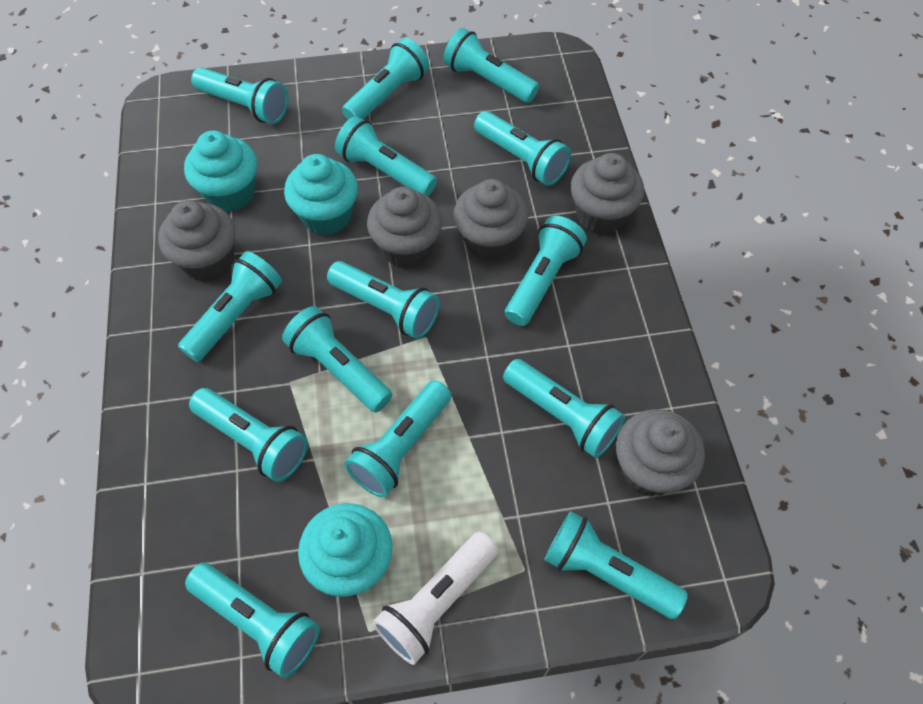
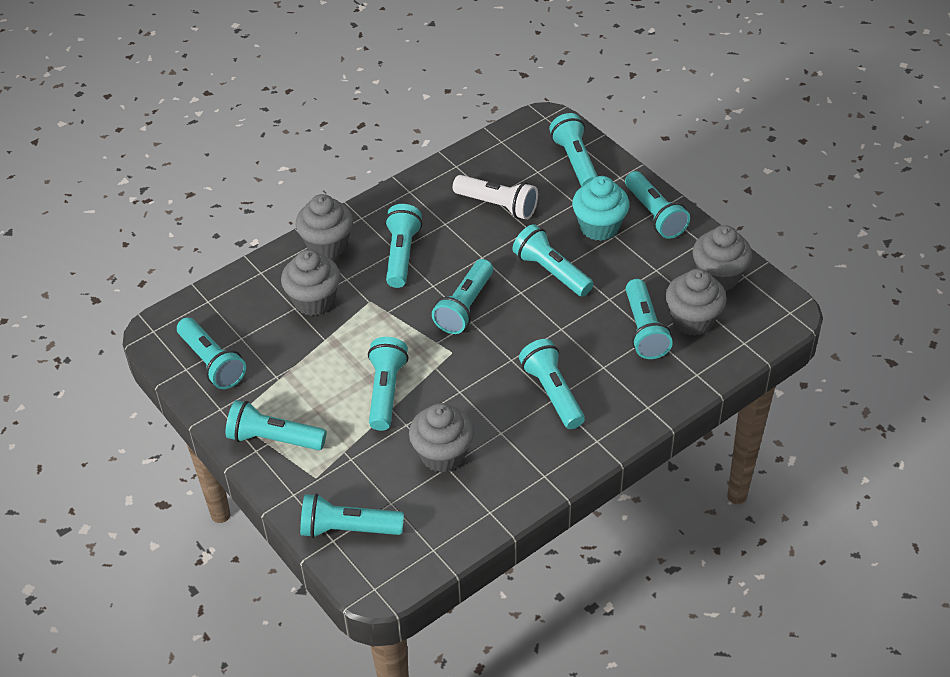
turquoise cupcake: [184,131,257,212] [284,154,358,235] [298,503,392,597] = 3 -> [572,176,630,241] = 1
turquoise flashlight: [178,251,282,362] [185,563,320,678] [189,388,308,482] [191,67,288,124] [282,306,392,412] [327,261,440,339] [335,116,437,196] [342,38,429,120] [344,380,451,497] [443,28,539,103] [474,111,571,186] [503,359,625,458] [505,216,587,326] [544,511,688,619] = 14 -> [177,317,246,389] [226,400,327,450] [300,494,404,538] [368,337,408,431] [385,204,422,288] [432,259,493,334] [512,224,594,297] [519,339,585,429] [549,113,598,187] [625,171,690,239] [626,279,673,359] = 11

